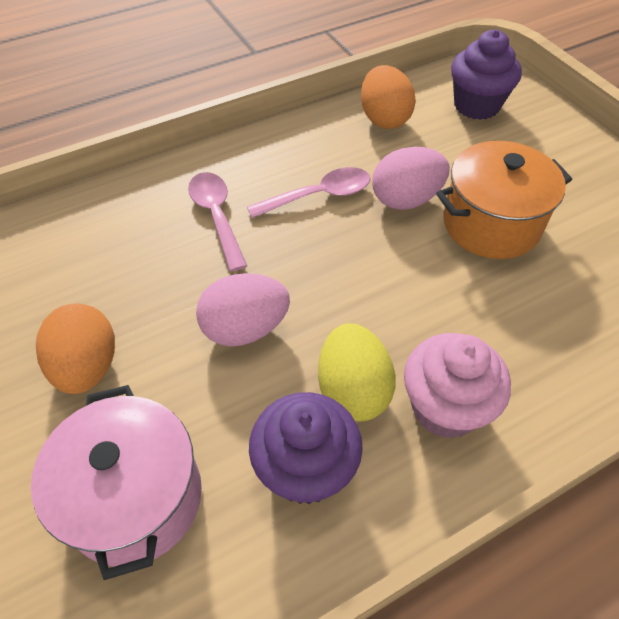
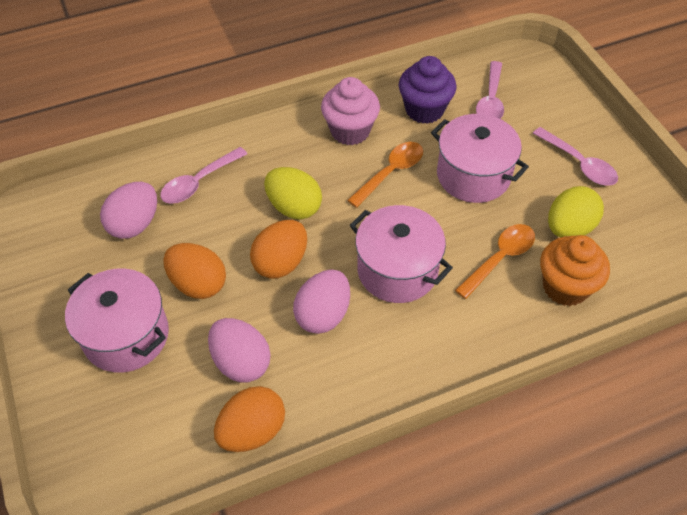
orange cupcake: none = 0 -> [540,235,610,306] = 1
orange egg: [36,303,115,394] [361,65,416,129] = 2 -> [163,243,226,299] [214,386,285,452] [250,220,307,279] = 3
orange pot: [436,141,572,259] = 1 -> none = 0
orange spoon: none = 0 -> [347,142,423,208] [455,224,535,299] = 2
pink egg: [196,273,290,346] [372,147,450,210] = 2 -> [100,182,157,239] [208,318,270,382] [293,270,350,334] = 3
pink pot: [31,385,202,580] = 1 -> [65,269,169,373] [349,205,453,303] [431,114,529,203] = 3
pink spoon: [188,172,247,272] [247,167,371,218] = 2 -> [160,147,247,204] [476,61,504,119] [533,127,618,186] = 3
purple cupcake: [249,392,363,504] [451,29,522,120] = 2 -> [399,56,456,124] = 1
yellow egg: [318,323,396,422] = 1 -> [264,167,322,220] [548,186,604,237] = 2

